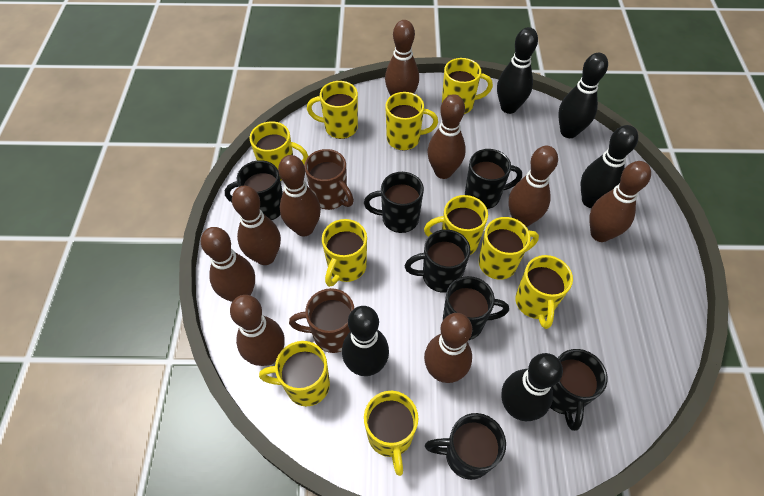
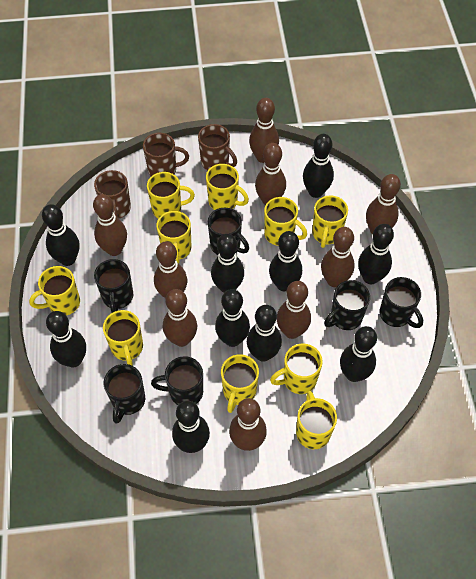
black bowling pin: [342,306,389,376] [497,27,538,114] [501,353,563,421] [558,53,608,138] [580,125,638,208] = 5 -> [42,204,79,266] [46,311,86,367] [172,401,210,453] [211,234,244,293] [215,289,250,347] [247,305,282,362] [269,231,302,291] [303,134,334,198] [340,326,377,382] [358,224,394,284] = 10
black mug: [225,160,283,220] [364,172,424,233] [405,229,470,292] [425,413,506,480] [443,276,509,340] [465,149,522,209] [550,349,608,431] = 7 -> [94,259,133,313] [104,364,145,424] [151,356,203,405] [208,208,249,255] [324,280,370,330] [380,277,423,328] = 6
brown mug: [289,288,354,353] [305,149,354,210] = 2 -> [94,170,131,218] [143,133,189,176] [198,124,237,170] = 3

